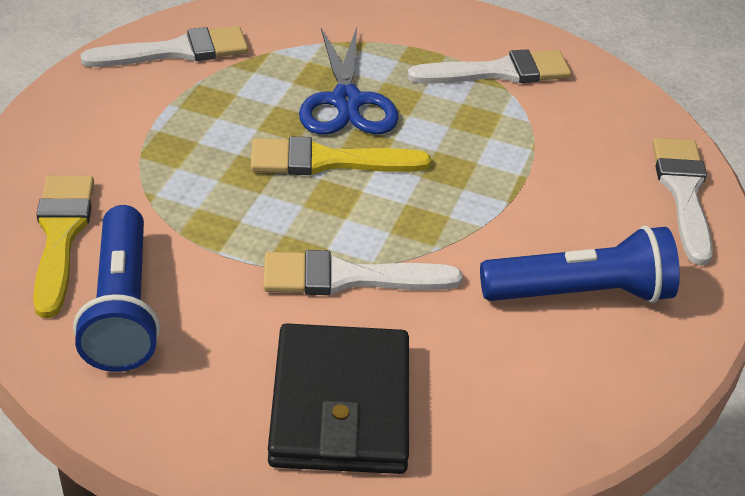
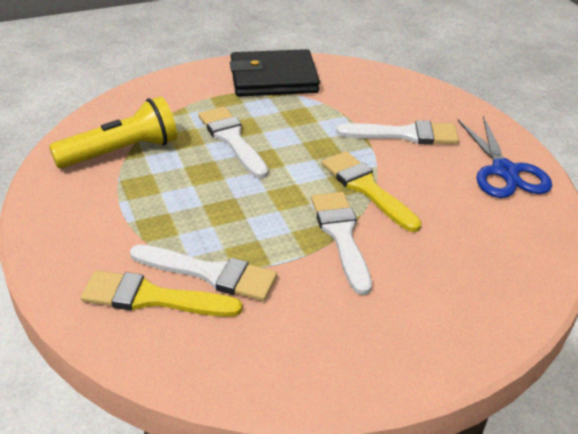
blue flashlight: [73,205,160,372] [480,225,680,303] = 2 -> none = 0
yellow flashlight: none = 0 -> [49,97,177,169] = 1

